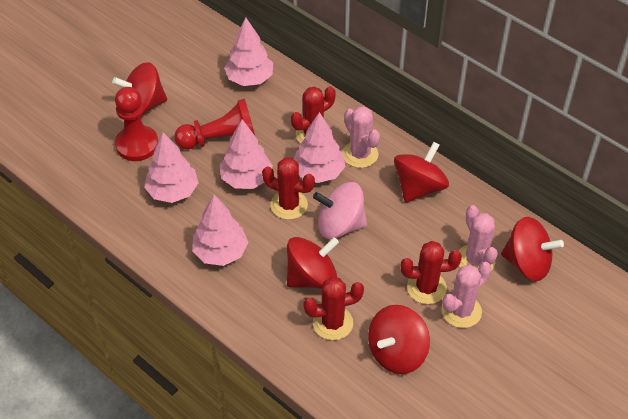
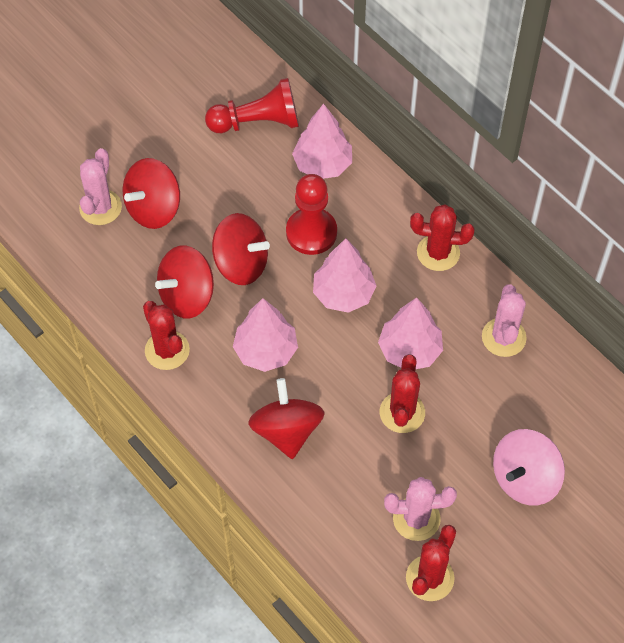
pink tree: [144,132,199,203] [192,195,248,266] [220,119,273,189] [224,18,273,86] [294,112,346,183] = 5 -> [233,298,298,372] [292,103,352,179] [313,238,376,313] [378,298,443,369] = 4
red spinning top: [112,62,167,116] [287,237,339,289] [368,305,430,374] [394,142,449,203] [501,217,564,281] = 5 -> [123,158,180,229] [155,245,214,318] [212,213,270,285] [248,378,324,459] = 4

